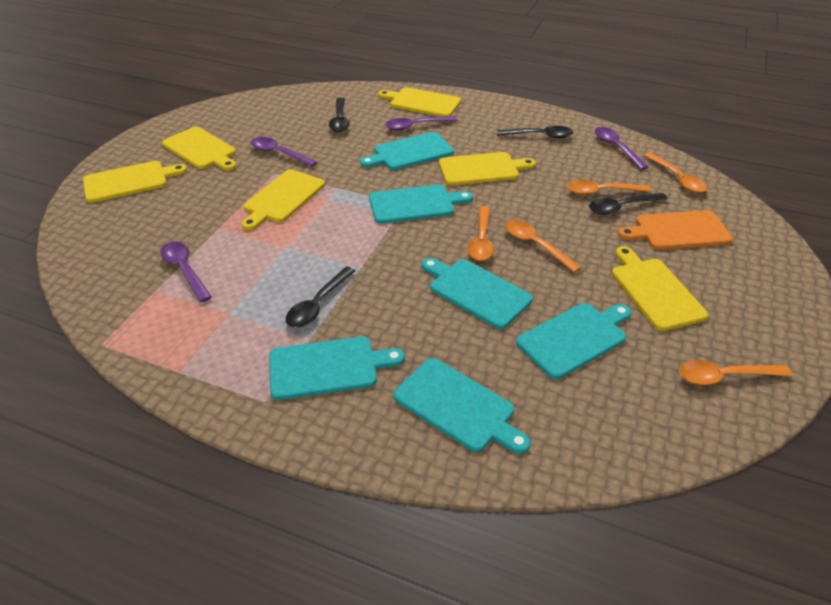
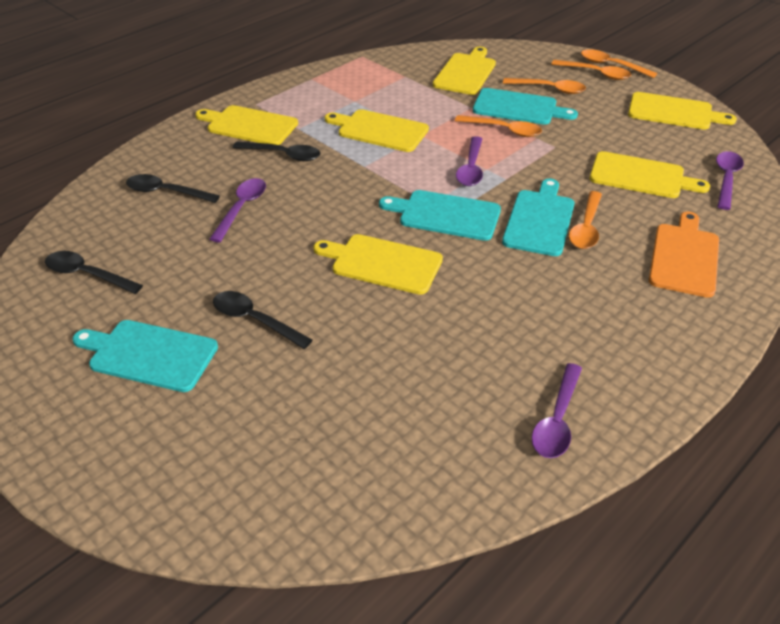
turquoise cutting board: [269,337,405,400] [360,132,454,170] [369,184,473,224] [393,358,531,454] [421,258,533,329] [516,303,631,379] = 6 -> [73,320,218,392] [379,190,501,241] [473,88,578,125] [502,178,575,256] = 4

